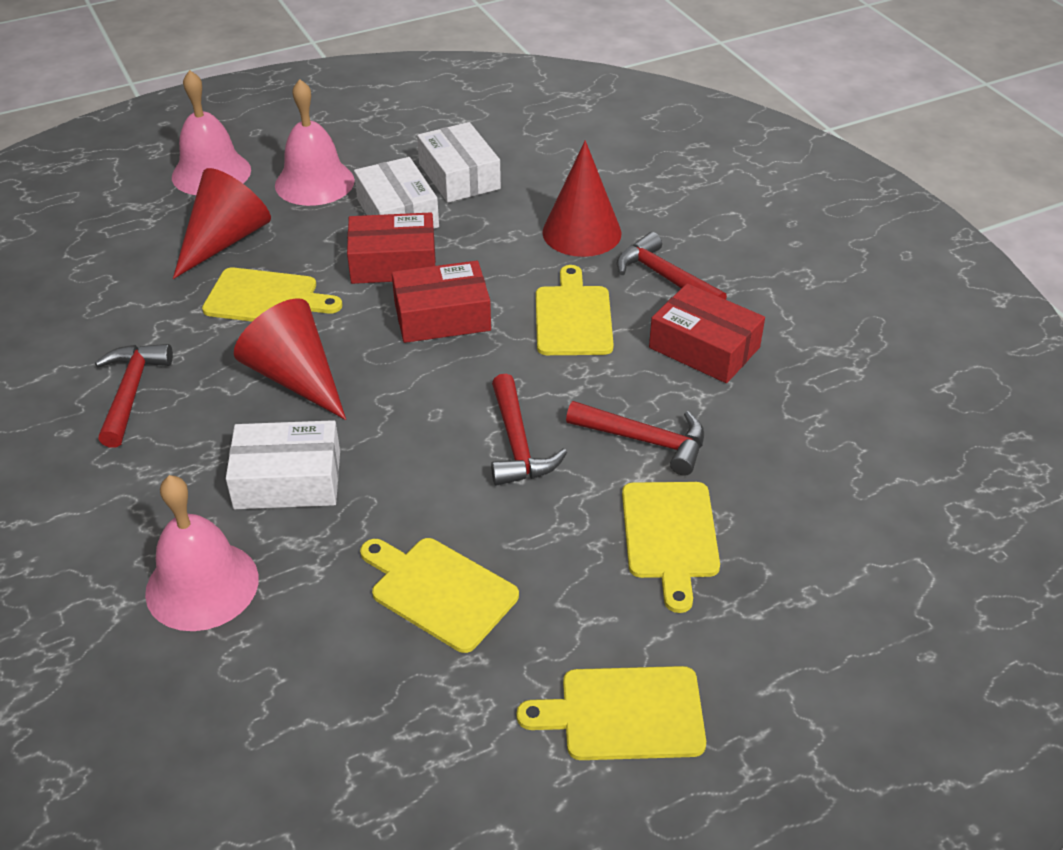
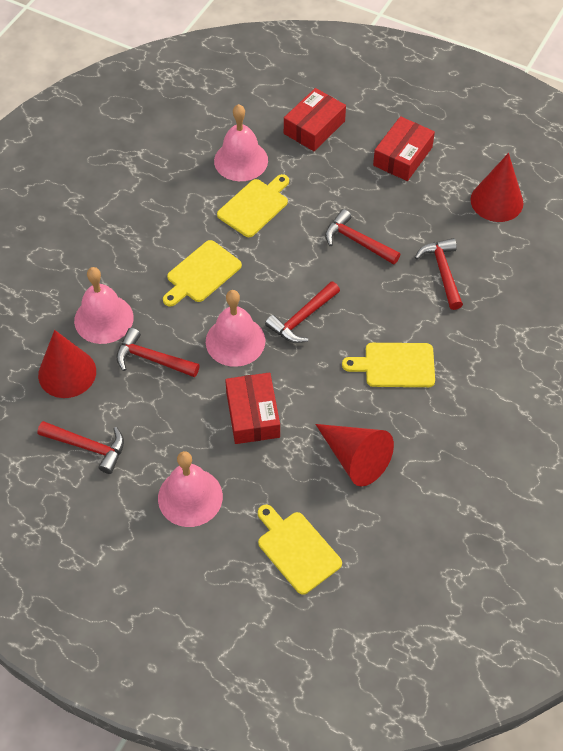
pink bell: [145,475,259,631] [172,70,251,195] [275,79,355,206] = 3 -> [74,267,134,344] [158,451,223,527] [206,290,265,367] [214,104,268,181] = 4
red hammer: [95,344,173,448] [491,373,567,486] [566,401,704,476] [617,232,727,300] = 4 -> [38,421,124,474] [116,328,200,377] [265,281,340,343] [325,209,401,265] [415,238,463,310] = 5
white box: [226,420,340,509] [354,157,439,229] [417,122,501,203] = 3 -> none = 0
yellow cutting board: [202,267,342,321] [360,538,519,653] [517,666,706,760] [536,265,614,355] [622,482,720,613] = 5 -> [163,240,242,307] [217,174,289,237] [258,505,342,595] [342,343,435,387] = 4

